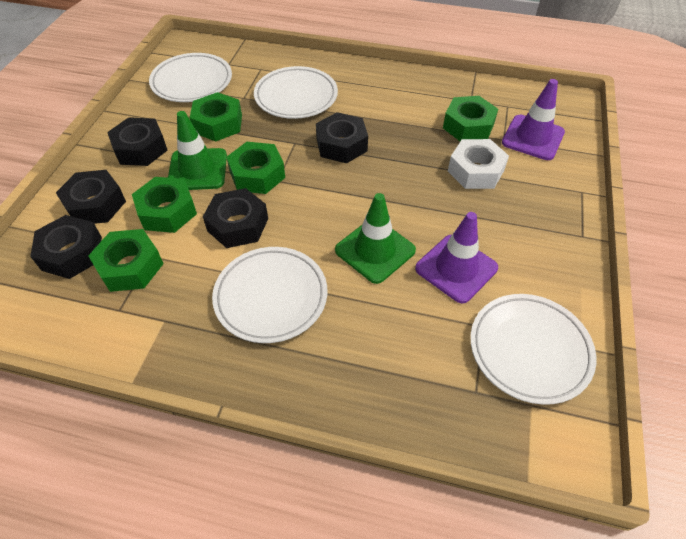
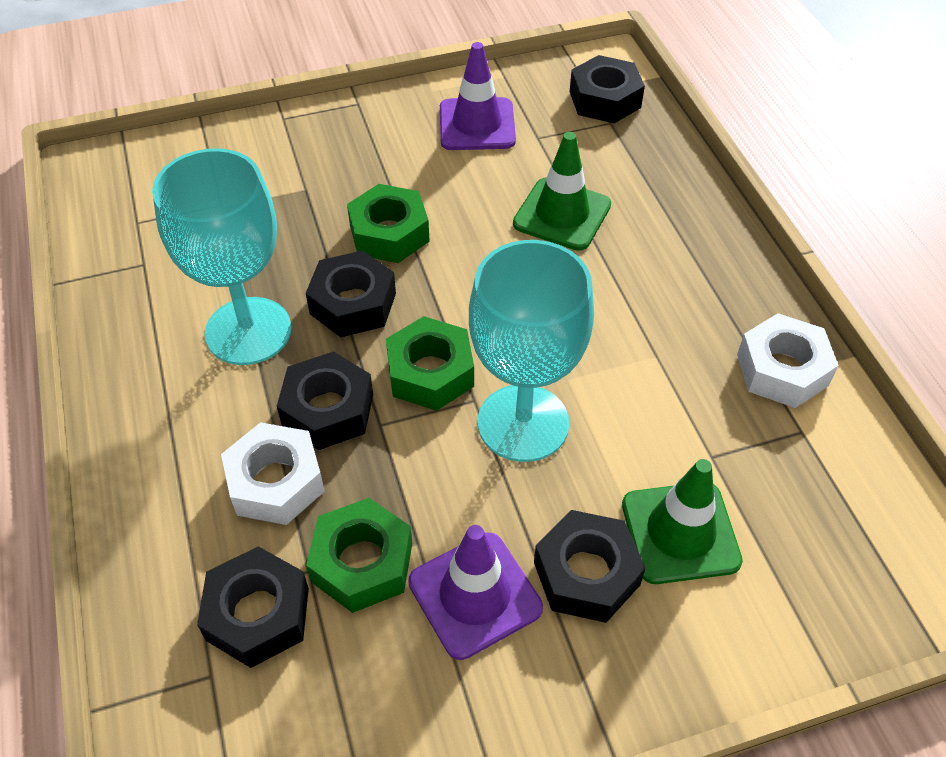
green nut: [88,229,164,292] [132,177,197,233] [190,92,242,141] [226,142,285,194] [443,96,498,141] = 5 -> [306,498,412,613] [347,184,430,263] [386,316,474,411] = 3
turquoise goblet: none = 0 -> [152,148,291,365] [469,240,594,462] = 2
white nut: [448,139,509,189] = 1 -> [221,422,325,525] [737,313,839,408] = 2
white plate: [149,53,232,102] [212,247,327,343] [254,66,338,119] [470,294,596,405] = 4 -> none = 0

